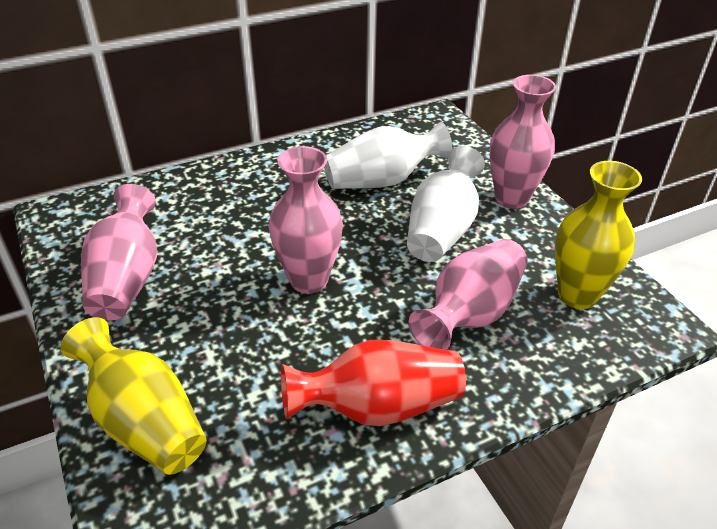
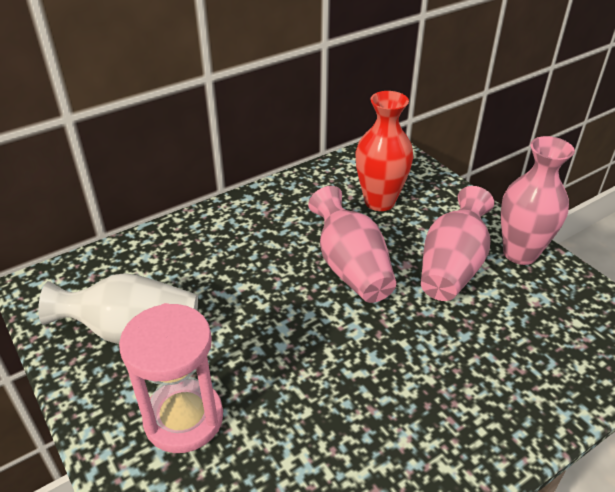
pink hourglass: none = 0 -> [119,303,223,453] = 1
pink vase: [81,184,157,320] [269,146,343,294] [409,239,527,350] [490,75,556,209] = 4 -> [308,186,396,303] [421,186,494,301] [501,136,575,265] = 3
white vase: [324,122,452,189] [407,146,485,262] = 2 -> [38,273,198,344] = 1
yellow vase: [61,317,207,475] [555,161,642,309] = 2 -> none = 0

